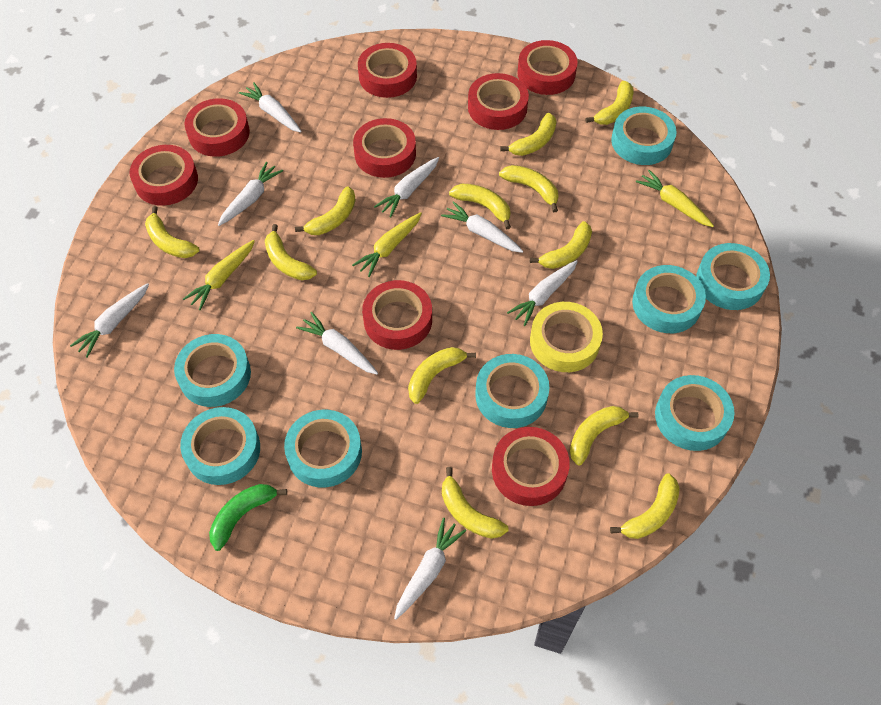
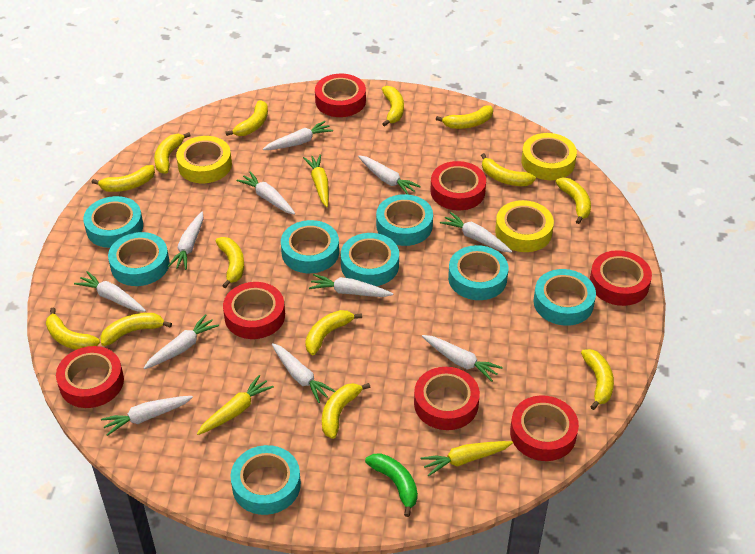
red tape: [130,145,198,206] [184,98,250,157] [353,118,416,178] [358,43,417,98] [362,280,432,350] [468,73,529,130] [492,427,570,506] [517,40,578,95] = 8 -> [56,346,124,408] [223,282,285,339] [315,74,366,117] [414,367,480,430] [430,161,486,210] [510,395,579,461] [590,250,652,306] = 7
white carrot: [70,283,149,358] [218,162,283,226] [239,82,302,133] [296,312,378,375] [374,157,439,217] [394,518,466,620] [441,201,523,253] [507,260,578,326] = 8 -> [74,271,146,312] [101,396,193,436] [144,314,219,369] [167,212,204,270] [236,171,295,215] [263,121,333,150] [272,343,335,403] [309,274,393,297] [358,156,421,195] [422,335,503,382] [440,212,512,253] = 11
yellow banana: [145,206,200,258] [265,224,317,280] [295,186,356,235] [408,347,476,404] [442,467,509,539] [449,184,511,229] [499,165,559,212] [500,113,557,156] [530,221,592,269] [570,406,639,465] [585,81,633,125] [610,473,680,539] = 12 -> [46,308,100,350] [92,165,155,192] [100,313,172,346] [154,132,191,174] [215,237,244,288] [226,100,268,136] [305,310,362,355] [322,383,370,439] [382,86,404,126] [436,105,493,129] [481,153,536,186] [556,177,591,224] [581,349,614,410] = 13
yellow tape: [530,302,603,372] = 1 -> [176,136,232,183] [495,200,554,252] [521,133,577,180] = 3

